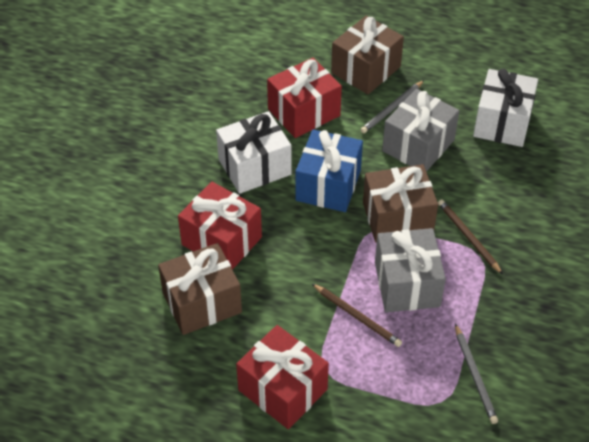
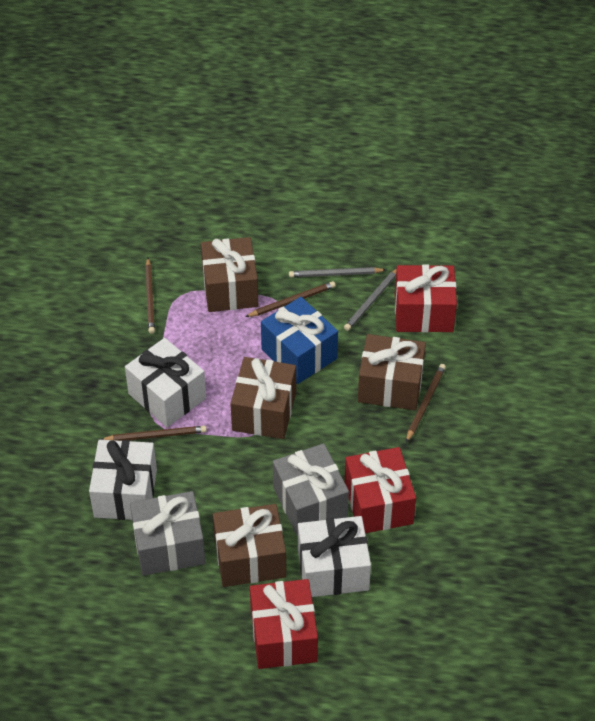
brown gift: [158,243,242,335] [331,16,404,94] [363,164,438,243] = 3 -> [201,237,258,312] [213,504,286,587] [230,357,296,439] [358,334,426,410] = 4
brown pencil: [312,284,402,347] [438,199,503,275] = 2 -> [100,426,207,441] [145,258,155,334] [245,281,336,317] [406,364,446,442] = 4
white gift: [216,111,292,194] [473,69,538,147] = 2 -> [89,440,157,520] [125,338,206,427] [298,516,371,597] = 3

